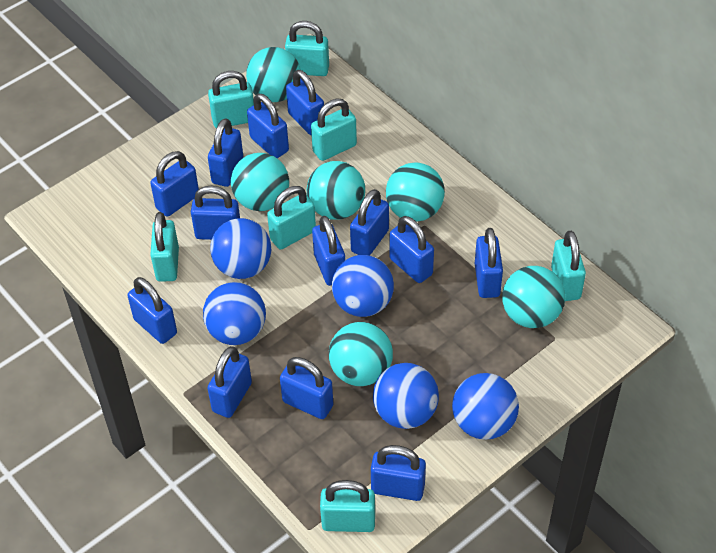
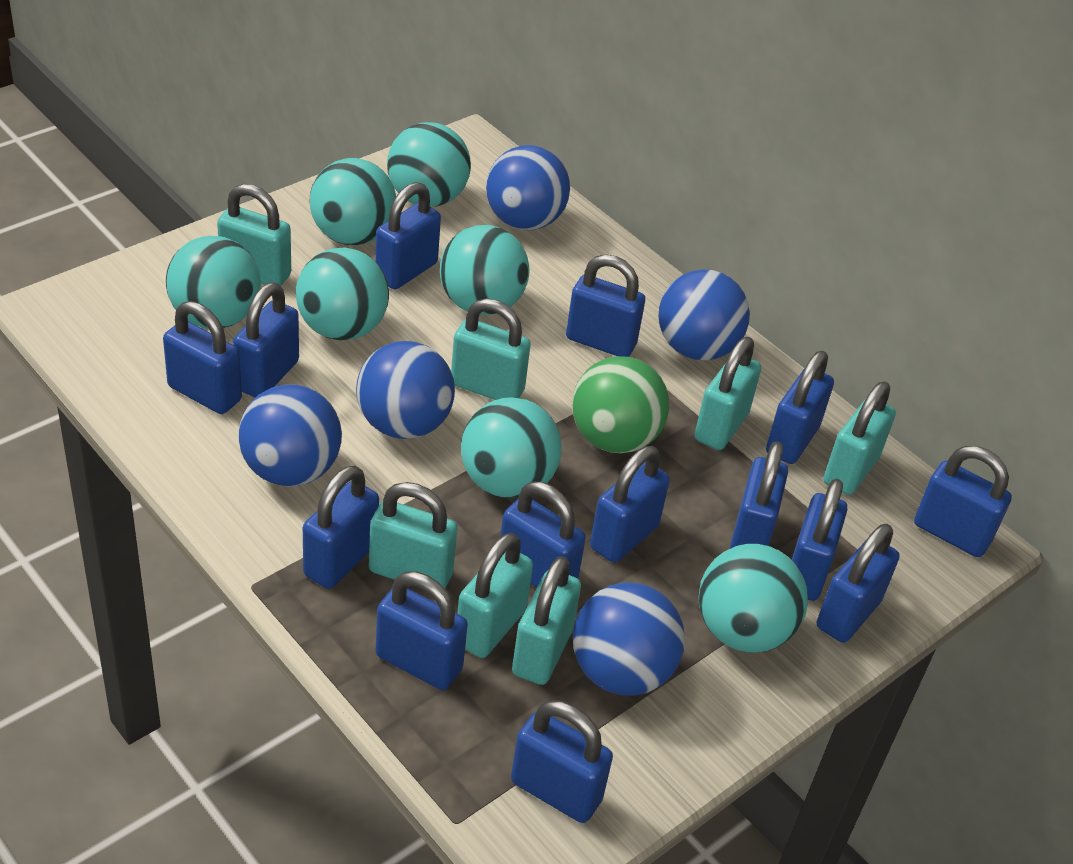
blue padlock: [127,277,177,344] [150,151,199,217] [191,186,240,240] [207,346,252,418] [208,118,243,187] [247,93,289,158] [280,357,333,419] [286,70,324,135] [312,216,345,286] [350,189,389,256] [371,445,426,501] [390,216,434,283] [475,228,503,298] = 13 -> [163,301,242,414] [233,282,299,398] [303,466,379,589] [375,182,441,289] [376,572,468,690] [500,481,586,588] [511,700,613,823] [566,254,645,357] [590,446,670,563] [730,441,788,549] [766,351,834,464] [792,479,848,601] [817,524,900,643] [914,446,1012,557] = 14
green ball: none = 0 -> [572,356,669,453] = 1
turquoise ball: [231,153,289,211] [246,47,301,102] [307,161,365,220] [329,322,393,386] [386,163,445,222] [502,266,565,328] = 6 -> [166,236,261,328] [296,247,389,341] [309,158,396,245] [387,122,471,207] [440,225,529,315] [461,397,562,498] [698,544,808,653] = 7

